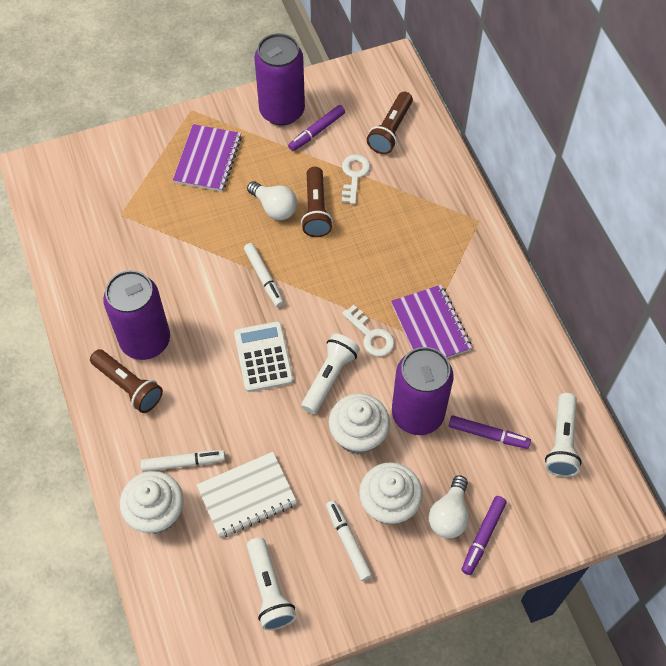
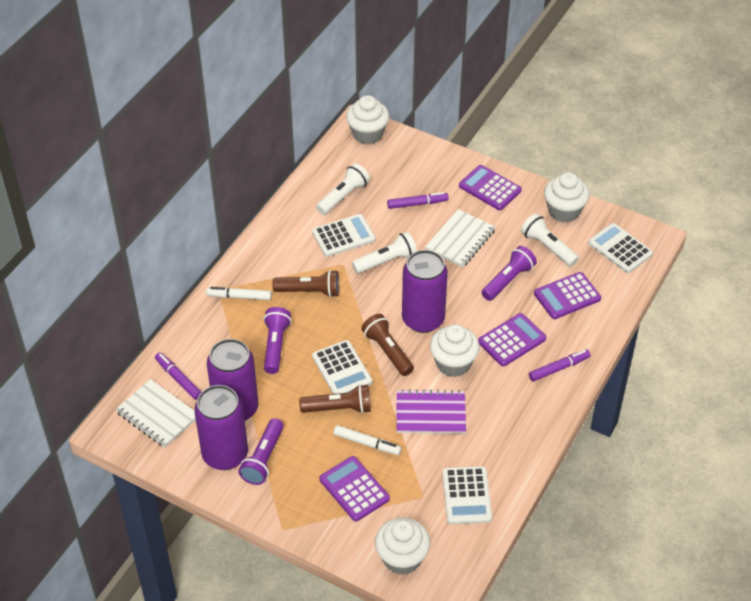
purple calculator: none = 0 -> [320,456,390,522] [459,165,522,210] [478,313,546,366] [534,272,601,319] = 4
purple flashlight: none = 0 -> [238,418,284,485] [263,307,292,374] [481,246,537,301] = 3
purple notebook: [173,124,242,192] [391,285,472,358] = 2 -> [396,389,466,434] = 1
white calculator: [234,321,294,392] = 1 -> [312,214,376,257] [312,340,372,394] [442,466,492,524] [588,223,653,273] = 4
white cupcake: [120,471,184,534] [329,393,390,455] [359,462,423,525] = 3 -> [346,95,389,144] [375,517,430,575] [430,324,480,377] [544,172,590,223] = 4
white key: [342,154,370,204] [342,305,395,357] = 2 -> none = 0
white light bulb: [247,181,297,220] [429,475,469,538] = 2 -> none = 0
white marker: [141,450,225,472] [244,243,284,307] [326,500,373,581] = 3 -> [206,287,272,300] [333,425,402,455] = 2
white notebook: [197,452,297,538] = 1 -> [115,379,196,448] [425,209,495,268] = 2

